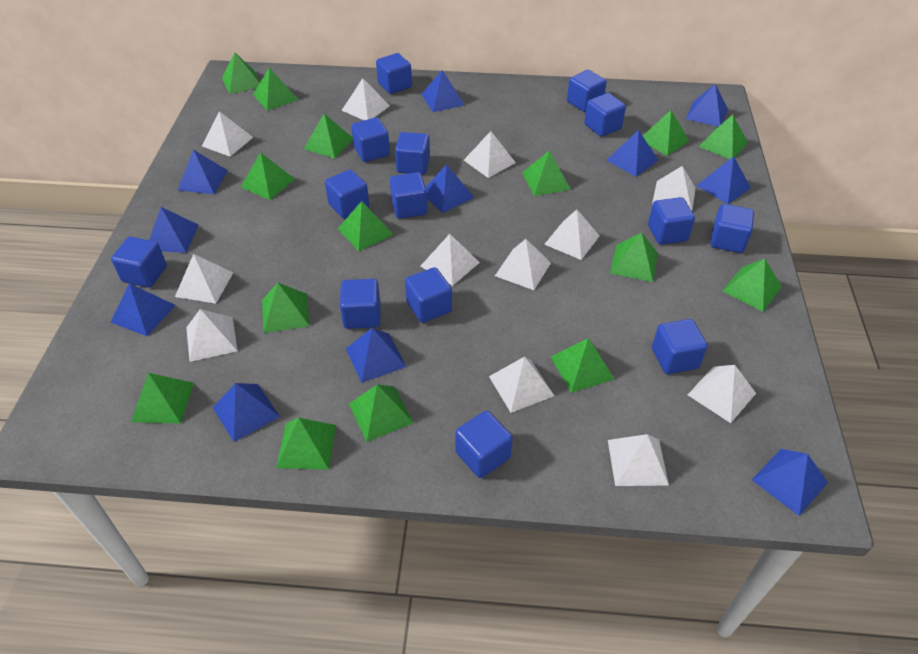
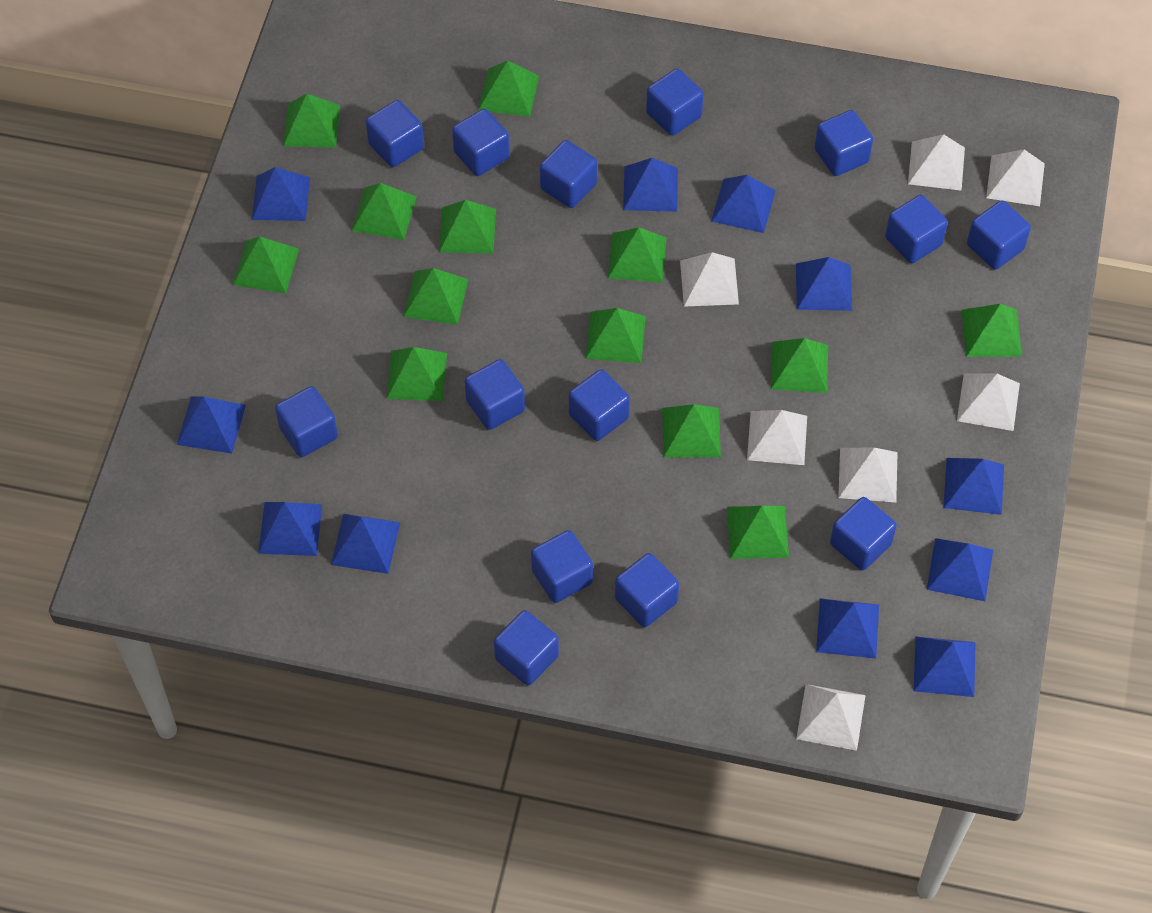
green pyramid: [131,373,194,424] [222,53,260,94] [241,152,295,200] [253,67,298,111] [262,283,310,333] [276,418,336,470] [304,114,353,159] [338,201,394,251] [349,384,414,442] [522,150,571,196] [551,338,614,393] [610,232,658,282] [643,110,689,156] [699,115,748,159] [722,259,782,312] = 15 -> [233,237,299,294] [283,94,340,147] [352,183,417,240] [387,347,447,401] [403,268,468,325] [439,200,496,254] [478,60,539,117] [585,308,646,363] [608,227,667,283] [662,404,721,457] [727,506,789,559] [771,338,828,393] [962,304,1022,357] = 13
white pyramid: [175,254,233,304] [186,309,238,362] [202,111,253,157] [341,78,390,120] [420,234,480,286] [464,131,516,178] [489,357,554,413] [495,239,551,290] [544,209,600,260] [608,434,669,486] [652,166,696,210] [688,365,756,423] = 12 -> [680,252,739,307] [747,410,807,465] [796,684,866,751] [838,448,898,502] [908,134,965,191] [957,373,1020,431] [986,149,1045,206] = 7

